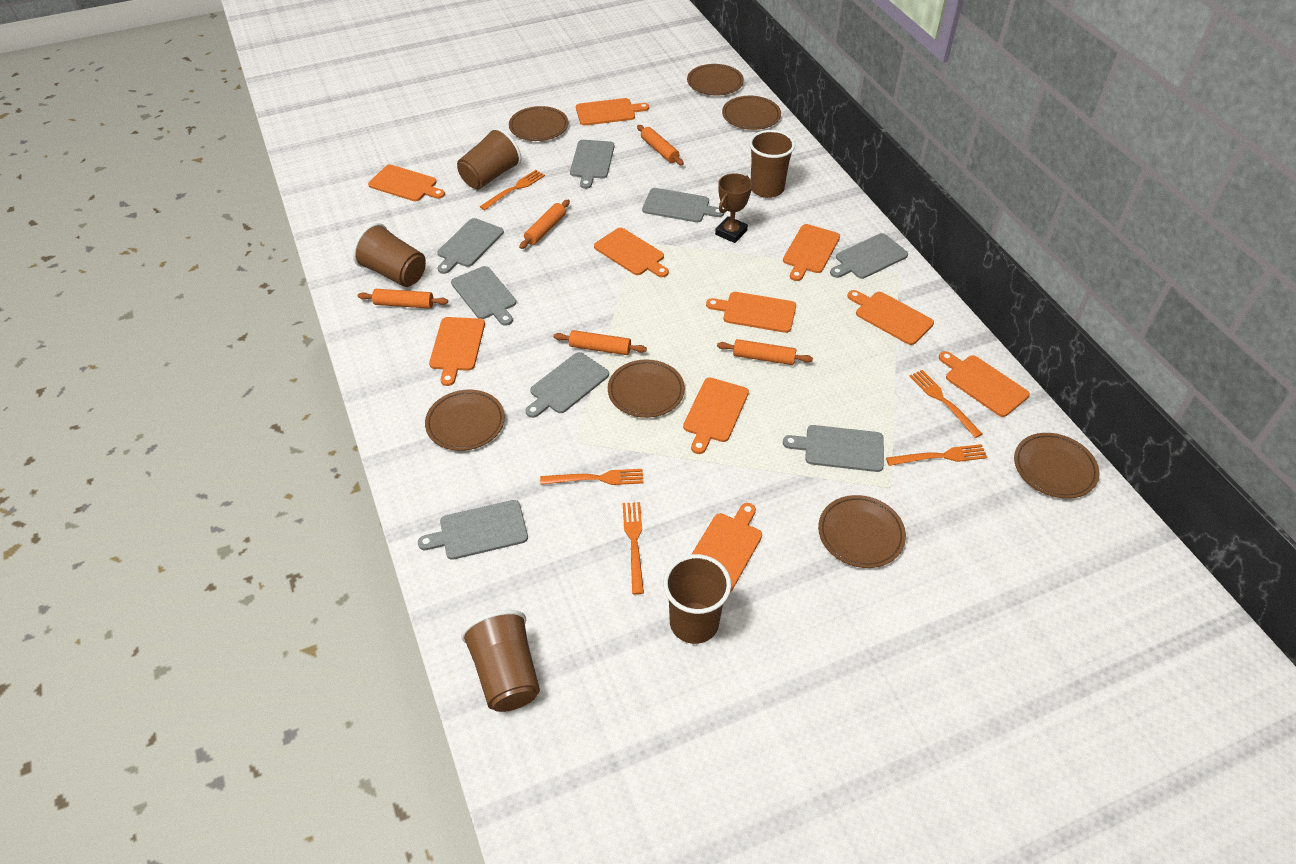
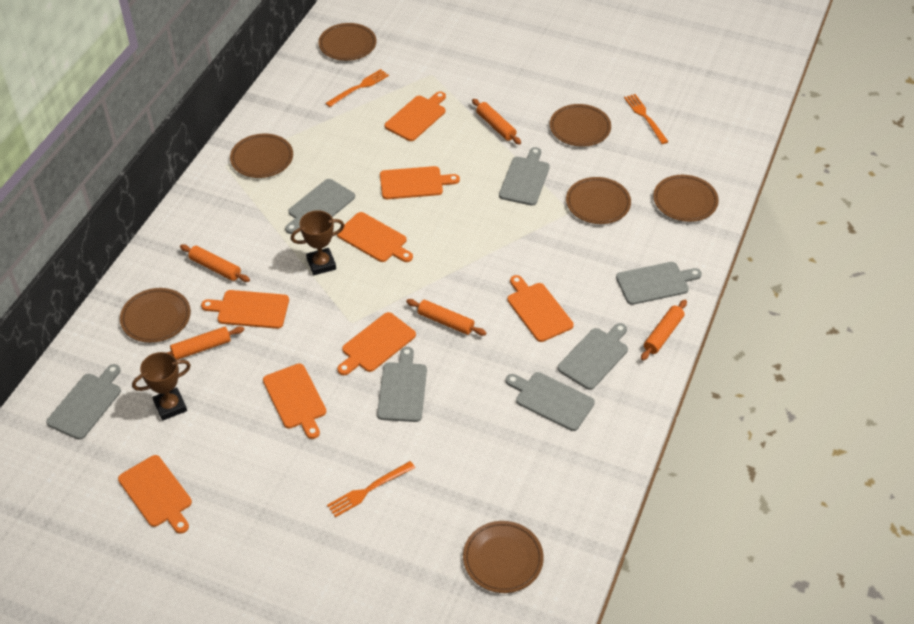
brown cup: [353,223,426,287] [457,127,521,189] [461,610,540,712] [663,554,731,644] [749,130,795,198] = 5 -> none = 0
brown trophy: [715,173,752,243] = 1 -> [132,352,191,421] [291,211,345,275] = 2
grey cutting board: [418,500,528,560] [437,218,504,274] [451,266,516,326] [526,352,609,418] [570,140,614,189] [642,188,724,223] [783,425,884,472] [830,233,908,279] = 8 -> [46,364,121,440] [285,179,355,234] [377,347,427,422] [499,147,550,206] [506,372,595,431] [558,323,628,390] [616,262,702,305] = 7
orange cutting board: [368,165,445,201] [429,317,485,386] [576,98,649,125] [594,227,669,277] [683,378,749,454] [691,503,762,593] [706,292,796,333] [783,224,840,281] [847,290,934,345] [939,351,1030,417] = 10 -> [118,455,192,534] [201,290,289,329] [263,363,326,439] [337,212,413,262] [337,312,416,375] [380,166,460,199] [384,91,446,141] [507,275,574,342] = 8
orange fork: [480,170,545,210] [540,469,644,485] [623,502,644,595] [886,444,988,466] [910,370,982,438] = 5 -> [325,69,389,107] [327,461,415,517] [624,94,669,144] = 3

